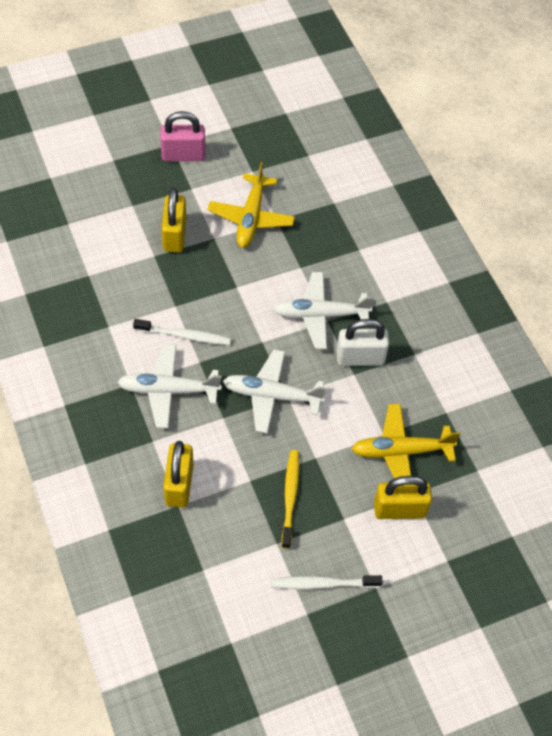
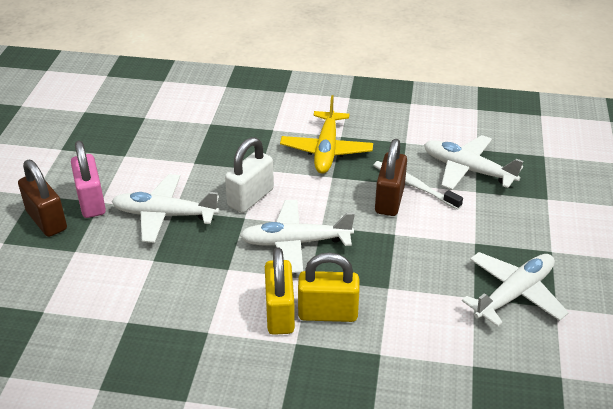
brown padlock: none = 0 -> [18,160,67,237] [375,139,407,216] = 2
white plane: [118,344,222,428] [223,349,327,433] [273,272,374,349] = 3 -> [112,174,219,243] [240,200,355,273] [424,135,523,190] [462,252,569,327] = 4
white toothbrush: [133,319,231,345] [271,575,383,589] = 2 -> [373,161,463,210] = 1
yellow padlock: [162,188,186,252] [163,441,193,507] [374,476,432,519] = 3 -> [265,247,295,335] [298,252,360,322] = 2
yellow plane: [207,162,295,248] [352,404,460,479] = 2 -> [280,95,373,173] = 1
yellow toothbrush: [281,450,299,549] = 1 -> none = 0

